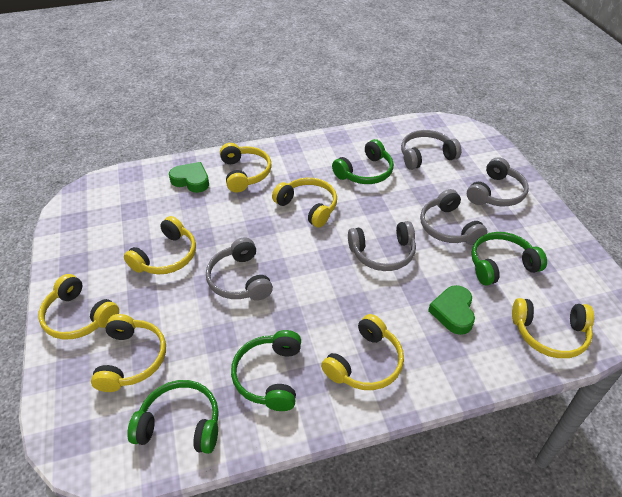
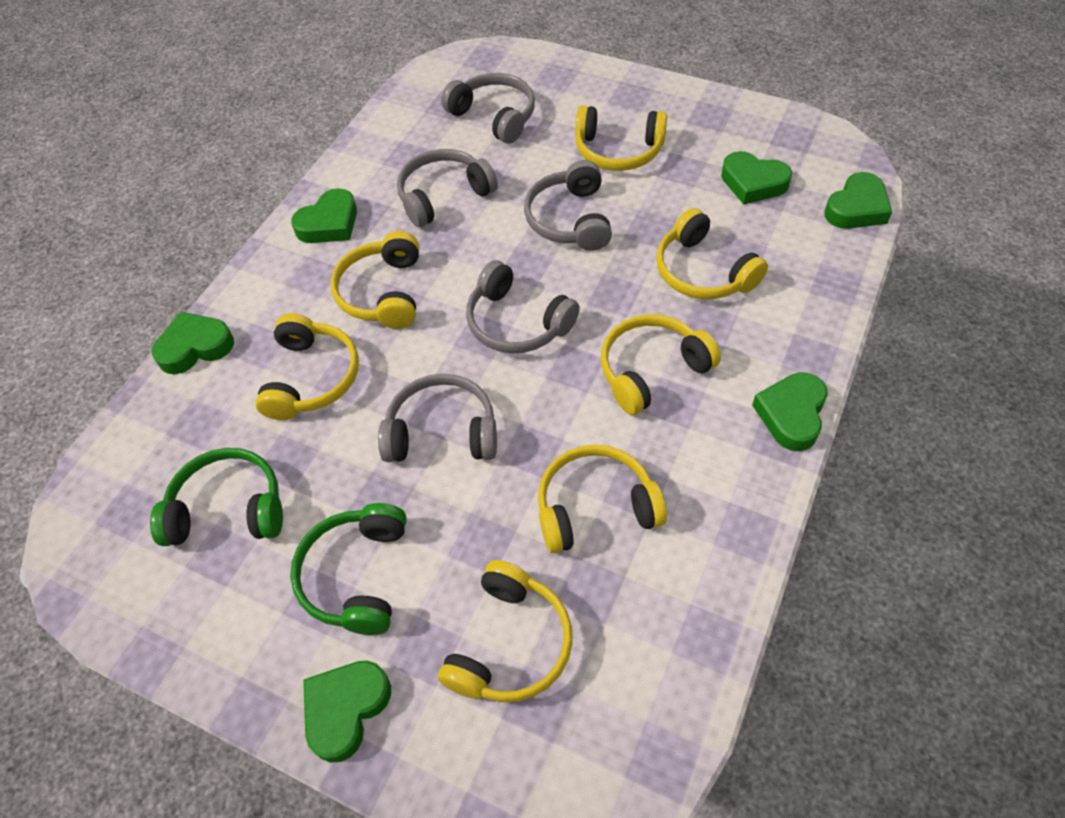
green headphones: [127,380,219,454] [231,330,301,411] [332,139,394,184] [471,232,547,286] = 4 -> [150,448,283,546] [290,503,407,635] = 2
green heart: [169,162,209,193] [428,285,475,335] = 2 -> [152,312,234,374] [291,188,357,243] [303,661,391,763] [721,151,792,204] [752,372,828,451] [824,172,892,229] = 6

